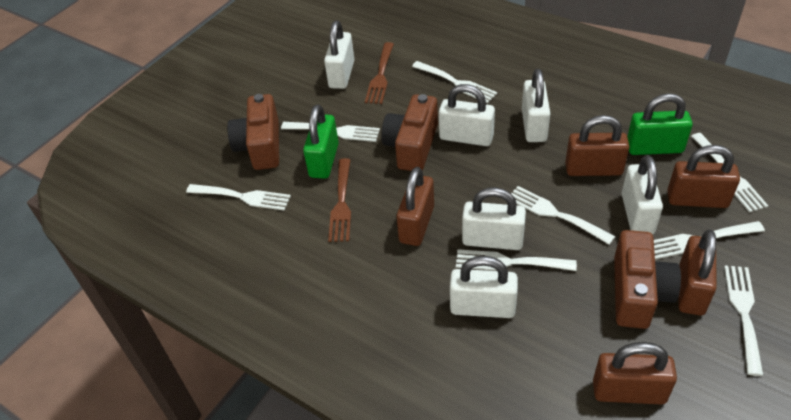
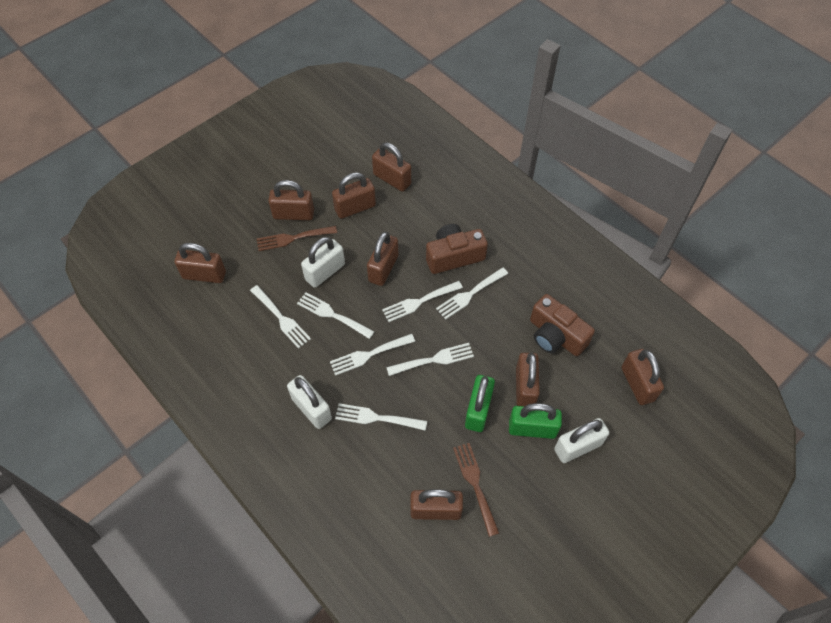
brown camera: [227,94,279,170] [381,94,438,171] [614,230,681,329] = 3 -> [426,224,488,274] [530,294,595,356] = 2
brown padlock: [397,167,434,246] [565,115,629,176] [593,342,677,405] [667,145,740,208] [678,230,717,315] = 5 -> [174,243,226,283] [268,180,314,220] [332,172,376,219] [367,232,398,286] [372,143,411,192] [410,489,463,520] [516,353,540,406] [622,349,664,405] = 8
white fork: [186,184,291,211] [281,122,380,142] [412,61,497,103] [456,249,577,271] [511,186,615,245] [654,221,765,259] [691,133,768,213] [724,266,764,376] = 8 -> [250,285,311,349] [297,292,374,339] [330,334,415,376] [335,403,427,431] [382,281,463,322] [386,343,474,376] [436,267,508,320] = 7
white padlock: [324,20,355,89] [439,84,495,146] [450,256,518,318] [462,187,526,250] [522,69,550,142] [621,155,663,235] = 6 -> [287,375,332,429] [301,237,345,288] [554,418,609,463] = 3

